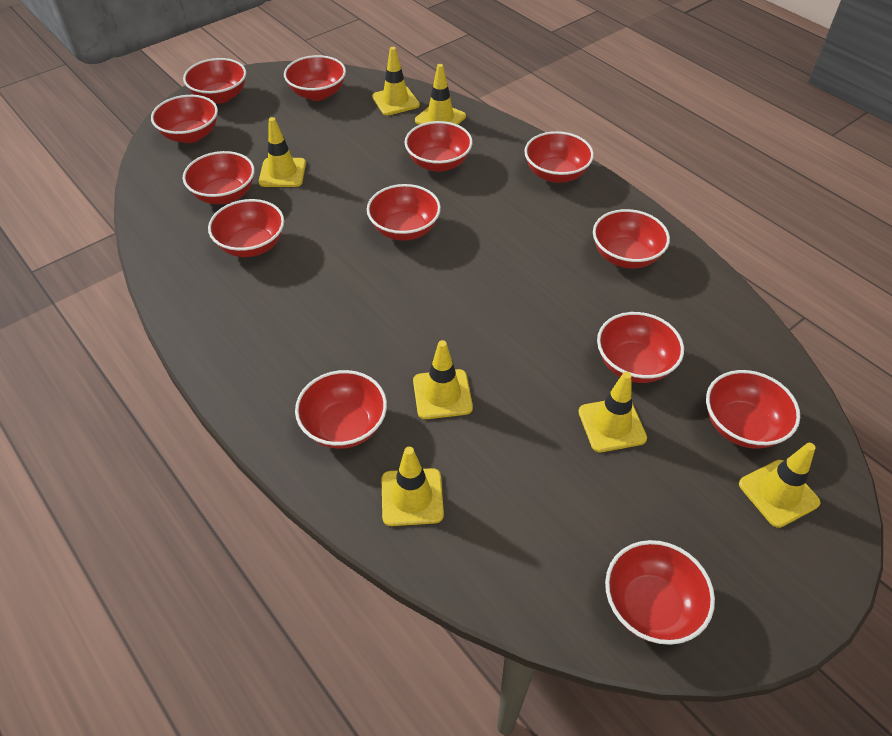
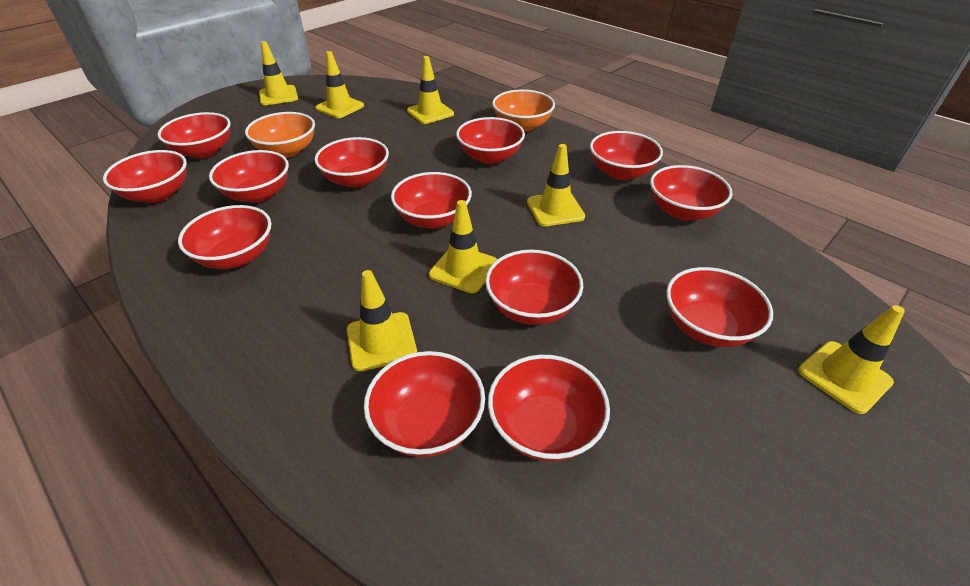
orange bowl: none = 0 -> [245,112,315,158] [492,89,555,132] = 2

